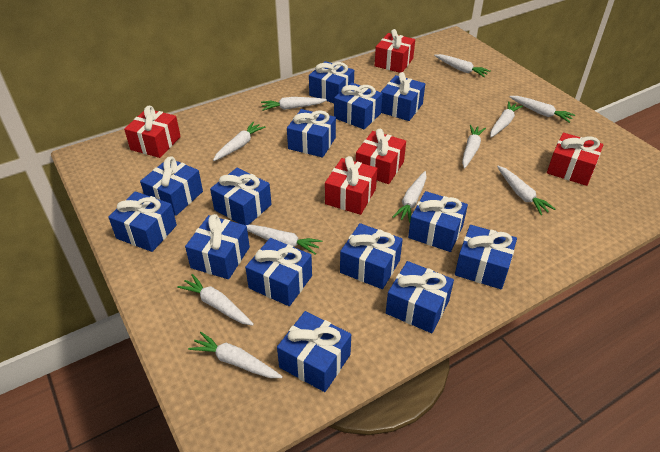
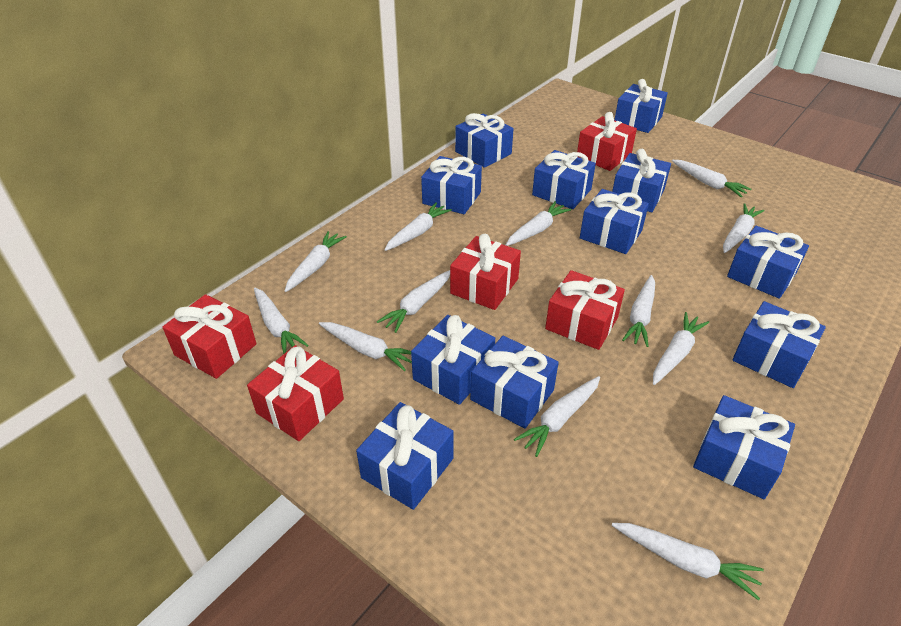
blue gift: [108,191,177,252] [140,157,203,216] [185,214,250,279] [210,168,272,225] [245,238,312,306] [277,311,351,392] [287,109,336,158] [309,61,354,103] [334,83,383,129] [340,223,403,289] [381,72,425,121] [386,261,454,333] [408,191,468,252] [455,225,517,289] = 14 -> [356,402,454,510] [411,315,495,405] [421,156,482,214] [455,113,513,168] [470,336,559,429] [532,150,596,209] [580,189,649,254] [612,149,671,213] [614,79,668,133] [693,395,795,499] [727,226,809,299] [733,301,826,388] = 12
white carrot: [177,274,254,326] [188,332,283,378] [213,122,265,161] [246,225,322,255] [261,97,327,111] [392,171,427,223] [434,54,491,77] [462,125,486,168] [490,101,523,138] [497,166,555,215] [509,96,575,123] = 11 -> [254,288,308,354] [285,231,347,292] [319,322,412,371] [377,270,450,333] [384,202,452,251] [506,201,571,246] [514,376,600,457] [612,523,764,600] [622,275,655,347] [653,312,709,385] [672,160,751,197] [723,203,765,253] = 12

